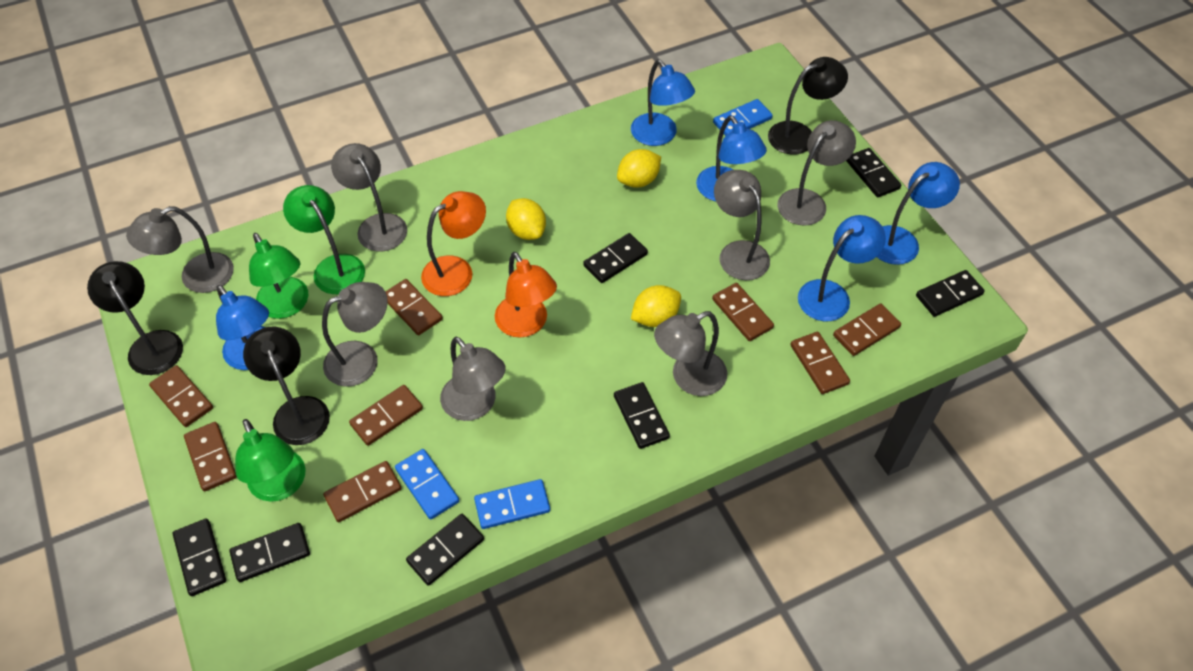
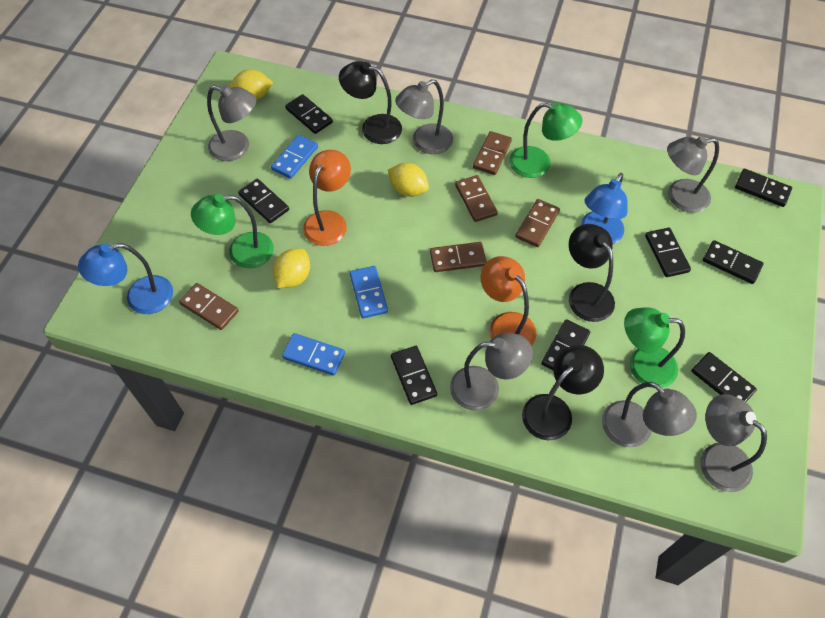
black domino: [173,518,226,596] [229,523,310,582] [406,514,484,586] [583,233,648,283] [614,382,670,449] [846,148,901,197] [916,270,985,317] = 7 -> [238,179,289,223] [285,94,333,134] [391,346,437,405] [541,319,590,370] [645,228,691,277] [691,352,757,402] [703,240,764,284] [735,169,792,207] = 8
blue lamp: [216,285,269,370] [631,60,695,146] [696,116,767,201] [798,215,886,321] [877,162,960,265] = 5 -> [78,243,173,314] [581,173,628,244] = 2
brown domino: [149,365,213,427] [184,422,237,491] [323,461,402,522] [349,385,423,446] [385,279,443,335] [712,283,774,341] [790,332,850,394] [833,303,901,356] = 8 -> [179,283,239,330] [430,242,487,272] [455,175,498,222] [473,131,512,175] [515,199,560,247] = 5
grey lamp: [126,206,234,293] [322,282,388,387] [331,143,407,252] [440,336,506,421] [654,311,727,396] [714,170,770,280] [777,120,856,226] = 7 -> [207,85,256,161] [395,79,453,154] [450,333,533,411] [602,382,697,447] [667,136,719,213] [700,394,767,492] = 6

